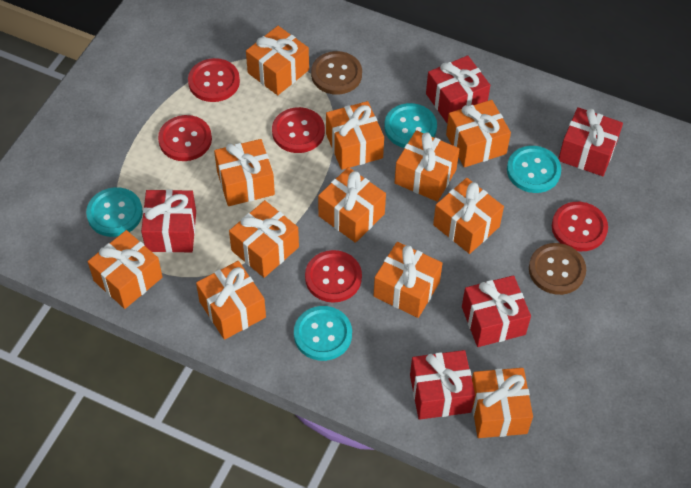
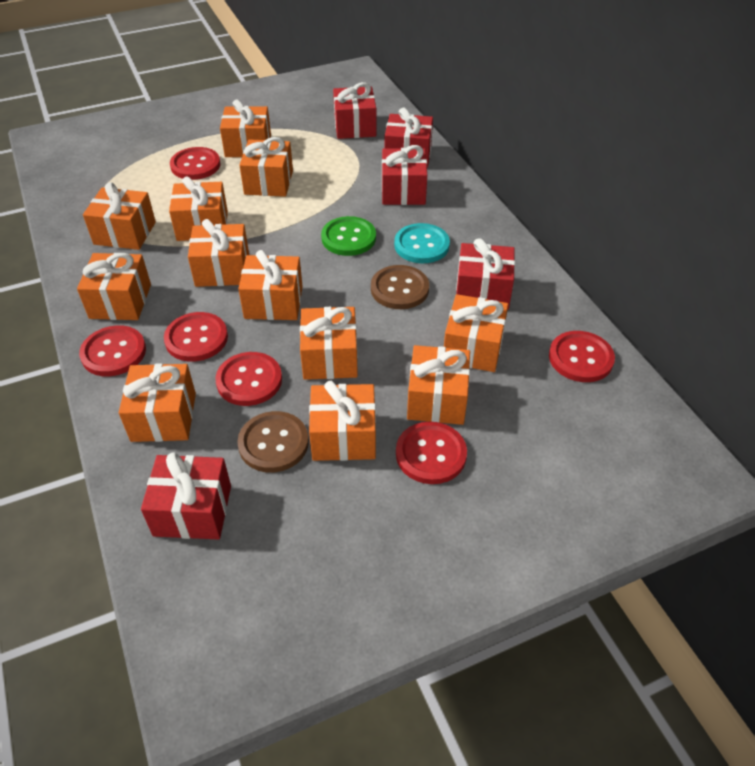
green button: none = 0 -> [321,216,376,256] = 1
red button: [158,115,212,161] [188,58,240,102] [272,107,325,153] [305,250,362,303] [552,202,608,251] = 5 -> [79,325,146,376] [164,312,228,362] [170,147,221,180] [215,352,282,406] [396,421,467,484] [549,331,615,382] = 6
turquoise button: [86,187,143,237] [294,306,352,361] [384,103,437,148] [507,146,561,193] = 4 -> [394,223,450,263] = 1

